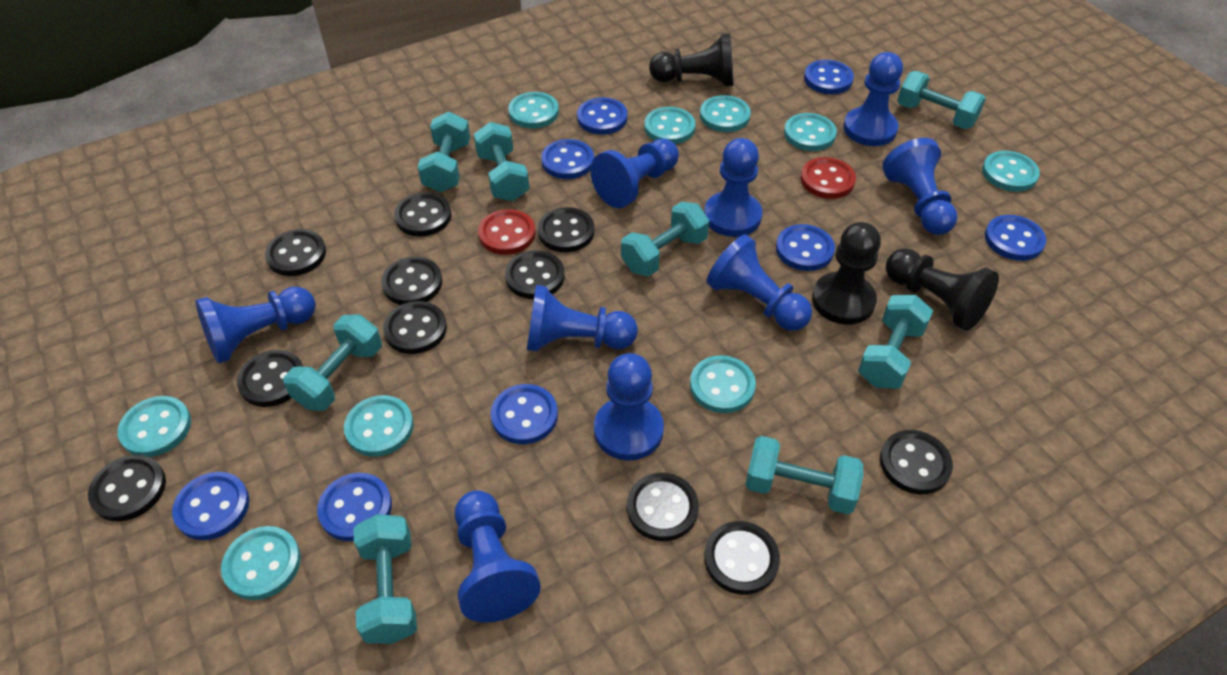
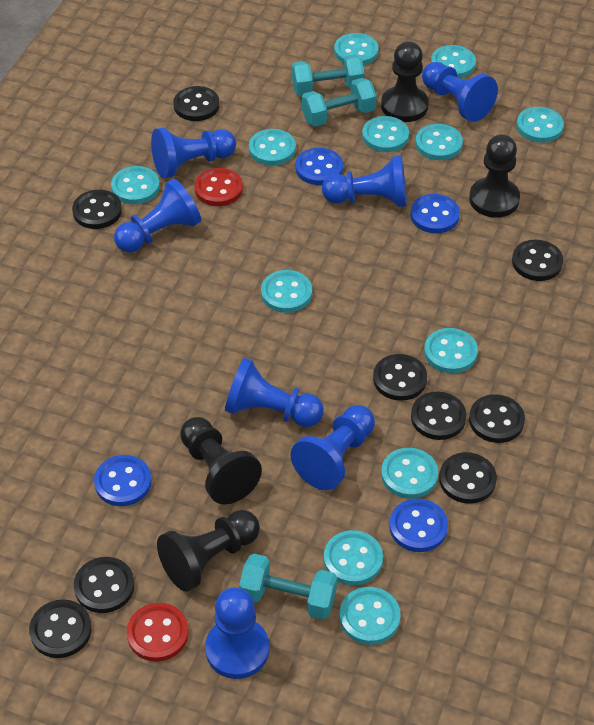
black button: [88,455,166,521] [237,350,303,407] [265,229,326,276] [381,257,442,305] [383,301,447,354] [394,192,452,237] [505,250,565,299] [538,207,594,252] [627,473,699,541] [704,521,780,595] [880,430,953,494] = 11 -> [29,599,92,658] [72,190,122,229] [74,557,135,613] [174,86,219,121] [373,354,427,401] [411,392,467,440] [439,452,497,504] [469,394,525,443] [512,240,563,281] = 9
black pawn: [649,33,734,87] [812,222,881,325] [886,248,999,331] = 3 -> [157,510,260,592] [180,417,262,505] [381,41,429,122] [469,134,520,217] = 4
blue button: [172,472,249,540] [317,473,392,541] [491,384,558,444] [541,139,594,179] [577,98,627,135] [776,224,835,271] [804,60,854,94] [985,215,1046,261] = 8 -> [94,455,152,506] [295,148,343,185] [389,499,448,552] [410,194,460,233] = 4
blue pawn: [195,287,316,363] [454,490,541,623] [527,285,638,351] [591,139,679,208] [594,353,664,461] [704,138,762,237] [707,235,812,331] [844,52,903,146] [882,138,958,235] = 9 -> [114,179,201,253] [151,128,236,178] [205,587,269,679] [225,358,324,427] [290,405,375,490] [322,155,407,207] [422,62,498,122] = 7
turquoise button: [118,396,191,457] [221,526,301,600] [344,395,414,457] [508,92,559,128] [644,107,696,144] [690,355,756,413] [700,95,751,132] [784,113,837,151] [982,151,1040,192] = 9 -> [111,166,160,204] [249,129,296,166] [261,270,312,313] [324,530,383,585] [334,33,378,65] [339,587,401,645] [362,116,409,152] [381,448,438,499] [415,124,463,160] [424,328,478,373] [431,45,476,78] [516,107,564,143] = 12
turquoise dumbbell: [283,315,382,411] [354,514,417,644] [418,112,470,192] [474,122,529,201] [621,202,709,276] [745,436,863,514] [858,295,933,389] [897,71,986,129] = 8 -> [239,554,337,620] [292,55,365,96] [302,78,377,127] = 3

